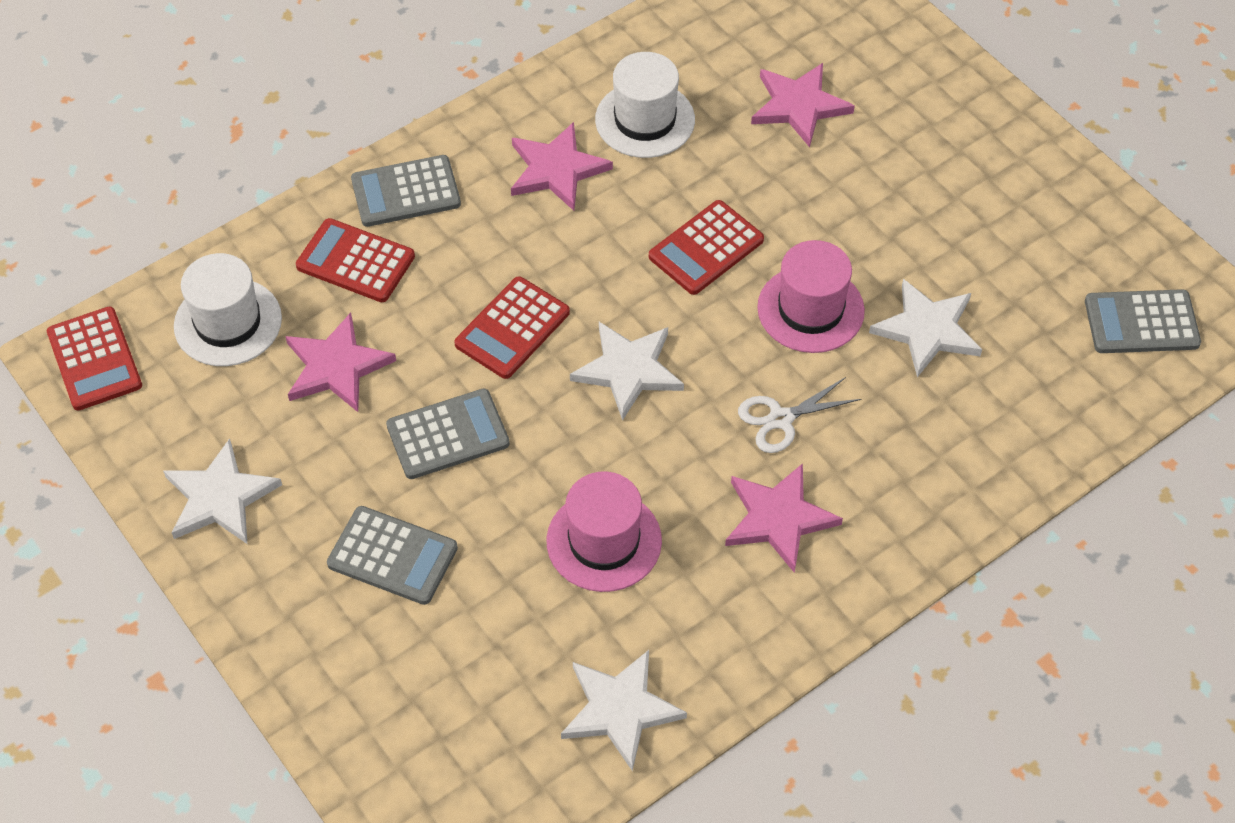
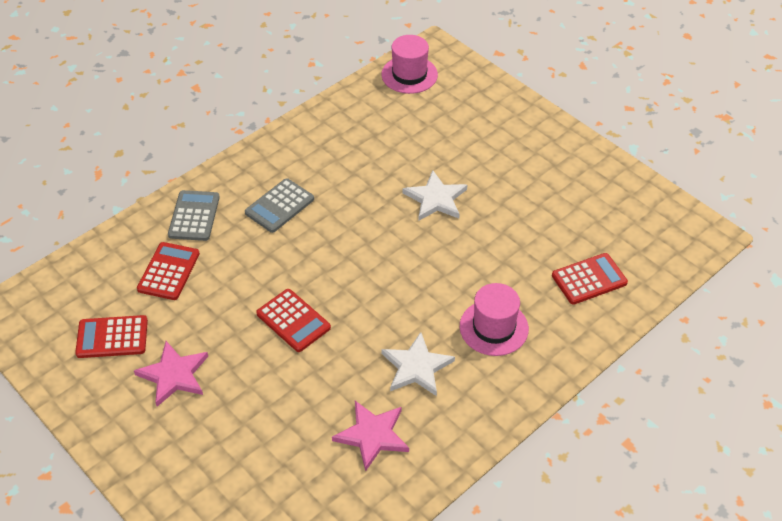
grey calculator: [327,506,458,605] [351,155,461,227] [386,389,510,479] [1085,289,1201,353] = 4 -> [168,190,220,241] [245,178,314,233] = 2
pink star: [285,313,396,412] [511,122,613,211] [725,463,843,573] [751,63,855,147] = 4 -> [134,341,208,407] [332,401,409,471] = 2
white hat: [174,253,282,366] [595,52,695,158] = 2 -> none = 0
white scissors: [738,377,861,453] = 1 -> none = 0
white star: [163,438,282,544] [561,650,687,771] [570,322,684,421] [869,279,982,377] = 4 -> [382,332,455,396] [403,170,467,221] = 2

